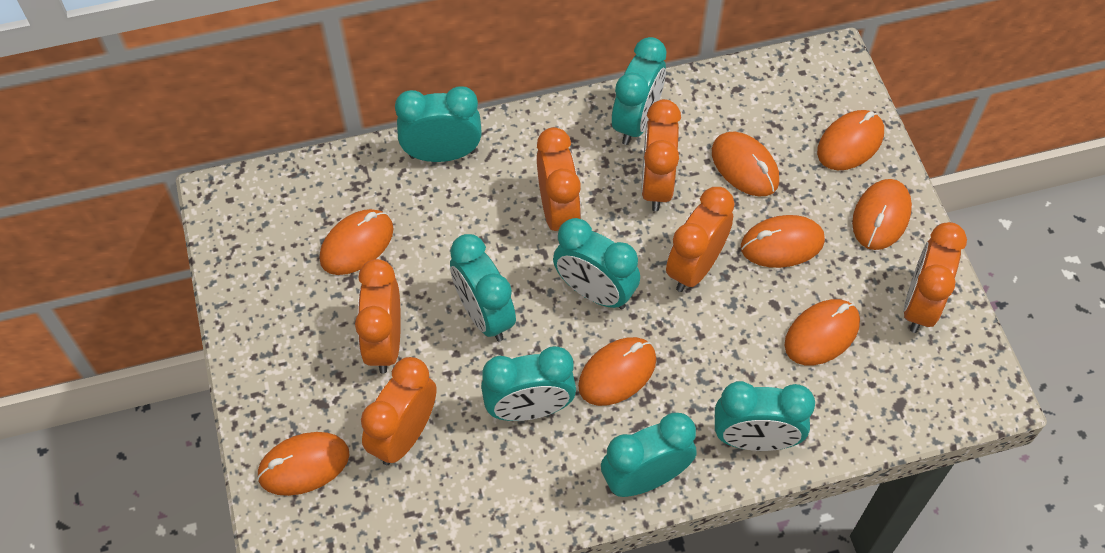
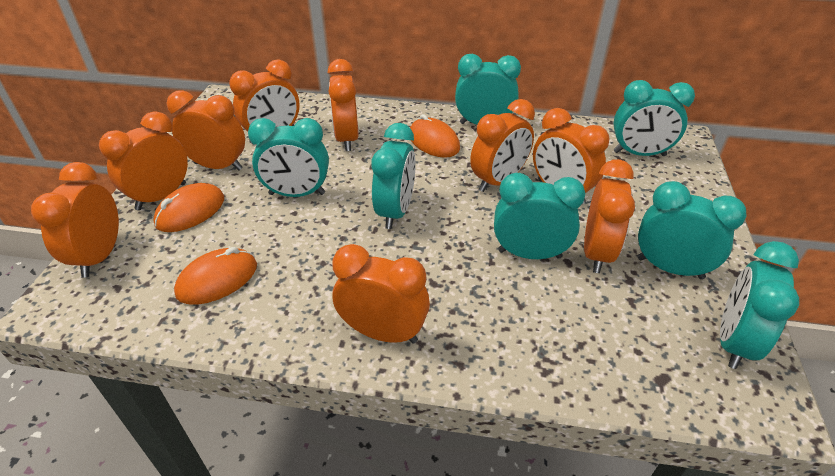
orange clock: [355,259,401,373] [361,357,437,465] [537,127,581,231] [641,99,681,211] [666,187,735,292] [904,222,967,333] = 6 -> [31,162,119,278] [99,111,188,210] [167,90,245,171] [229,59,300,144] [328,59,359,151] [332,244,430,344] [470,99,535,192] [533,108,610,204] [584,159,635,273] = 9
orange mouse: [257,432,350,496] [320,209,394,275] [578,337,656,406] [712,132,779,197] [741,215,825,268] [784,299,860,365] [817,110,884,170] [852,179,912,250] = 8 -> [154,183,224,232] [174,247,257,305] [410,114,460,158] = 3

